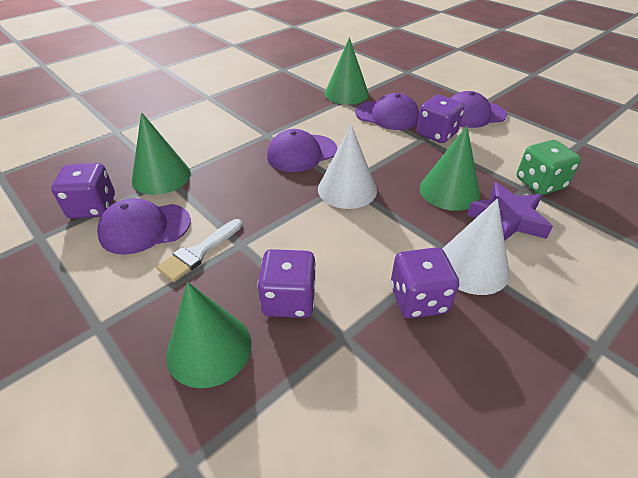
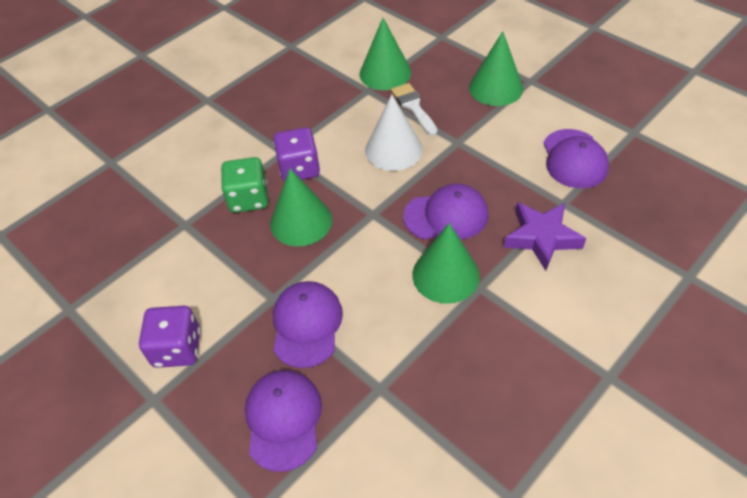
purple dice: [51,163,115,218] [257,249,316,318] [391,247,459,319] [417,95,465,143] = 4 -> [139,306,200,368] [273,127,320,182] = 2
white cone: [318,125,377,209] [442,199,510,295] = 2 -> [365,94,423,171] = 1

